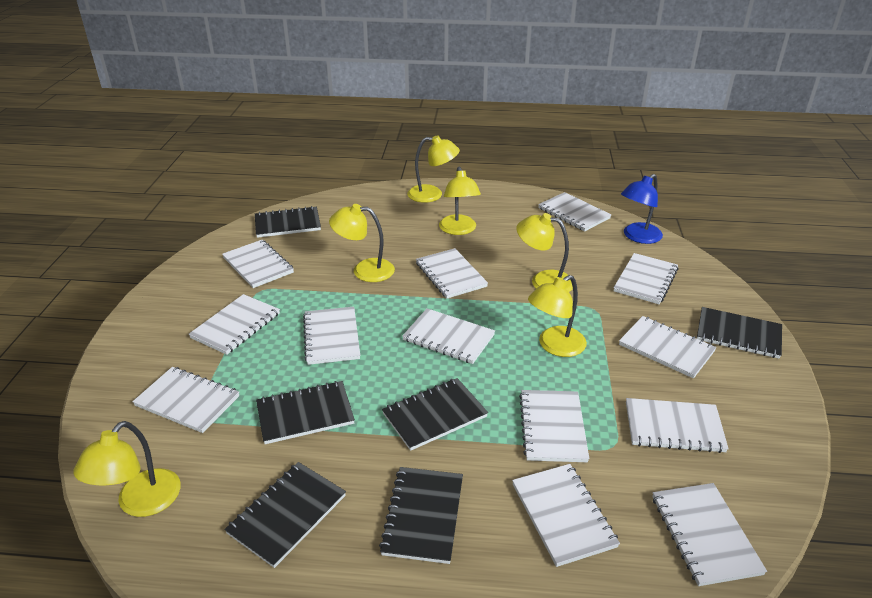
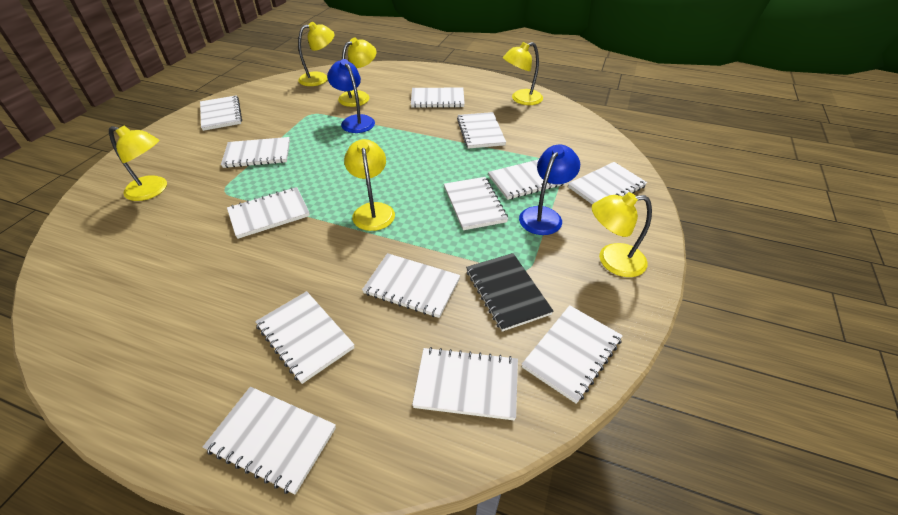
black notebook: [224,462,346,568] [255,206,321,238] [256,381,355,444] [379,467,463,564] [382,378,488,451] [697,307,782,359] = 6 -> [466,253,554,332] = 1
blue lamp: [621,174,663,244] = 1 -> [327,59,375,133] [519,145,580,235] = 2

